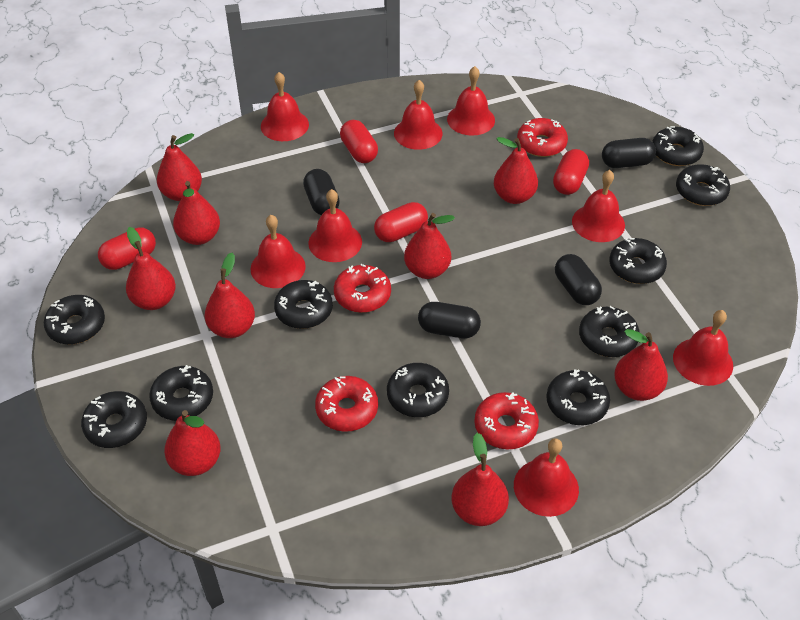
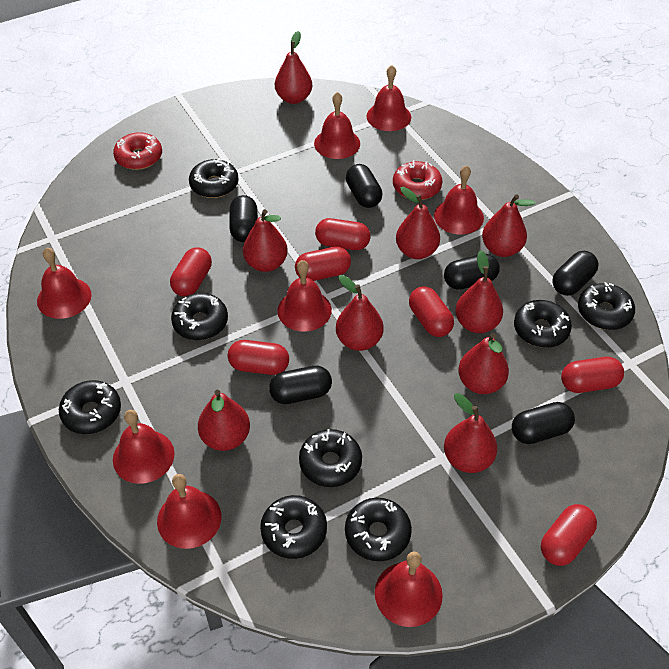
black capsule: [303,169,340,215] [418,302,481,338] [555,254,602,305] [602,138,656,168] = 4 -> [230,195,258,242] [269,365,332,404] [346,164,382,208] [444,254,500,290] [512,402,575,444] [552,251,599,296] = 6
black donut: [44,295,105,345] [81,391,147,448] [149,365,213,421] [274,280,333,329] [387,363,449,417] [546,369,610,425] [579,306,640,357] [609,238,667,284] [652,126,704,166] [676,164,730,206] = 10 -> [59,380,121,434] [171,293,228,340] [189,158,239,198] [260,495,327,559] [299,429,362,487] [345,498,412,561] [514,300,572,348] [578,282,635,330] = 8
red capsule: [98,227,156,270] [340,120,378,163] [374,202,428,242] [553,149,589,195] = 4 -> [170,247,212,296] [228,340,289,375] [295,247,351,281] [315,218,370,250] [409,287,454,337] [541,504,597,566] [561,357,624,393] = 7
red donut: [315,376,378,432] [334,264,391,313] [474,392,539,449] [517,118,568,157] = 4 -> [113,132,162,170] [393,160,442,200] = 2

